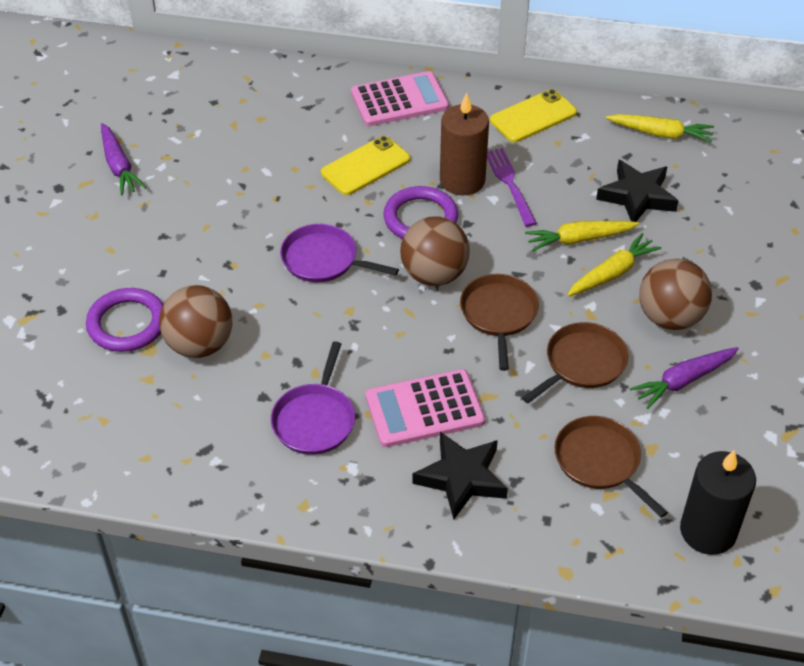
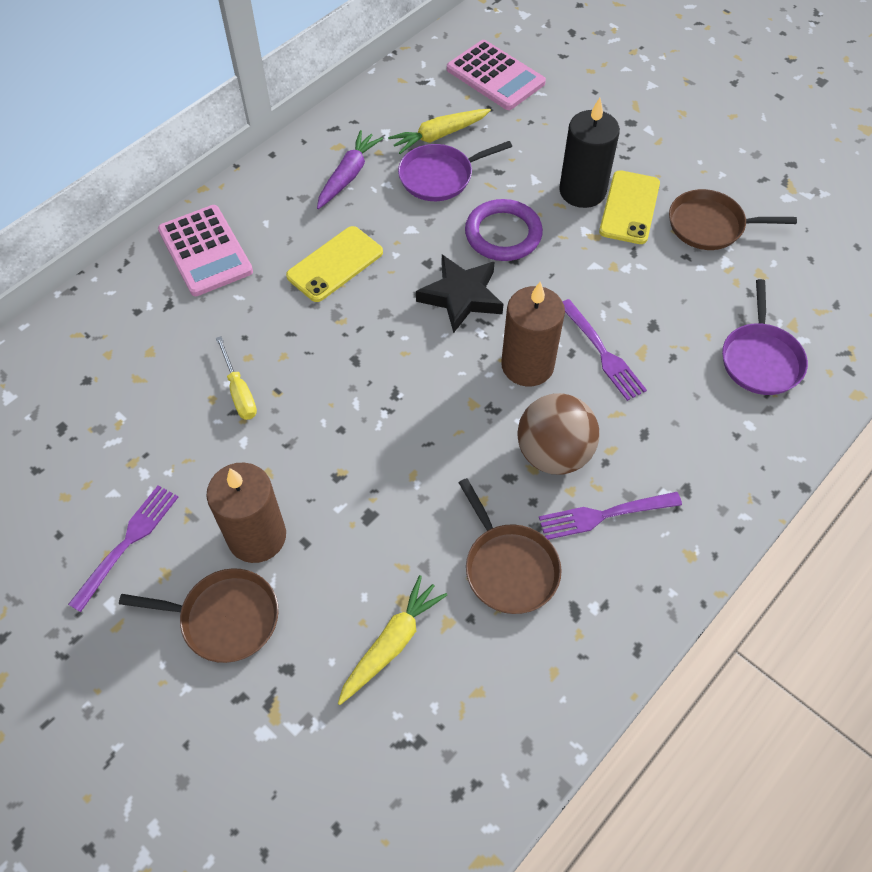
black star: [412,432,508,519] [596,160,678,222] = 2 -> [416,255,503,333] = 1
brown ball: [159,285,233,358] [400,216,470,286] [639,258,712,330] = 3 -> [517,393,599,474] = 1
brown candle: [440,92,489,195] = 1 -> [206,463,286,563] [501,282,565,386] = 2
purple carrot: [101,123,146,196] [630,347,739,409] = 2 -> [317,130,383,209] = 1
purple fork: [487,148,537,227] = 1 -> [68,485,178,612] [539,492,682,540] [562,299,647,401] = 3
purple ring: [86,288,164,352] [383,186,458,239] = 2 -> [465,199,543,261] = 1
yellow carrot: [525,221,639,251] [567,233,662,296] [606,114,714,143] = 3 -> [338,575,447,705] [388,109,491,154] = 2
yellow screwdriver: none = 0 -> [216,336,257,420] = 1

